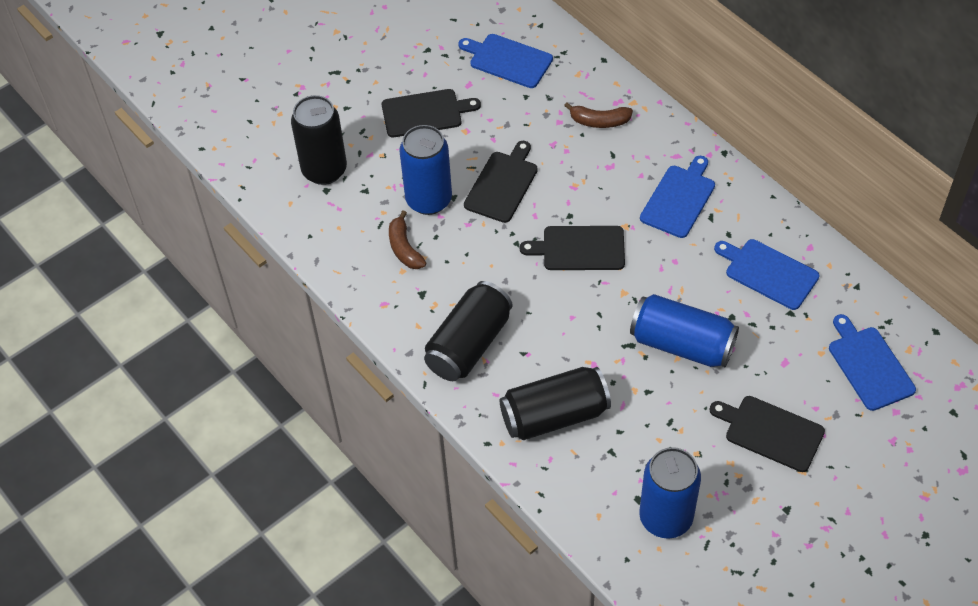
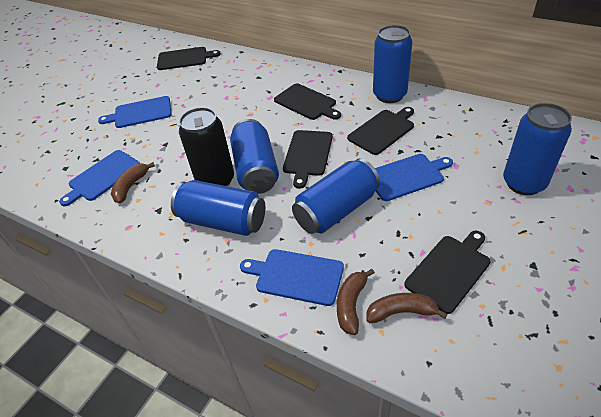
black can: [291,95,347,185] [424,281,512,381] [499,367,611,440] = 3 -> [179,107,234,186] = 1
black cutting board: [382,89,481,137] [464,141,538,223] [520,226,625,270] [709,396,825,472] = 4 -> [157,47,221,70] [274,83,341,120] [283,130,333,189] [347,107,414,155] [404,231,490,314] = 5
blue can: [399,125,452,215] [630,294,739,367] [639,447,701,539] = 3 -> [171,180,265,236] [230,119,279,194] [292,158,380,234] [373,25,412,103] [503,103,572,195] = 5
brown banana: [389,210,426,269] [564,102,633,128] = 2 -> [111,162,155,203] [337,269,375,335] [367,293,447,323] = 3

